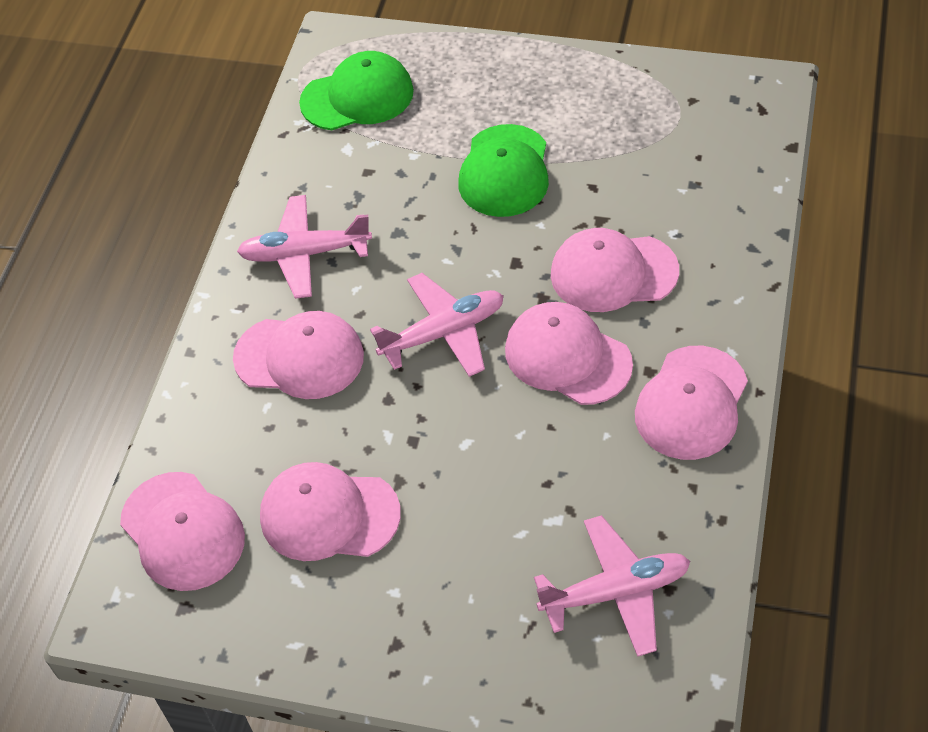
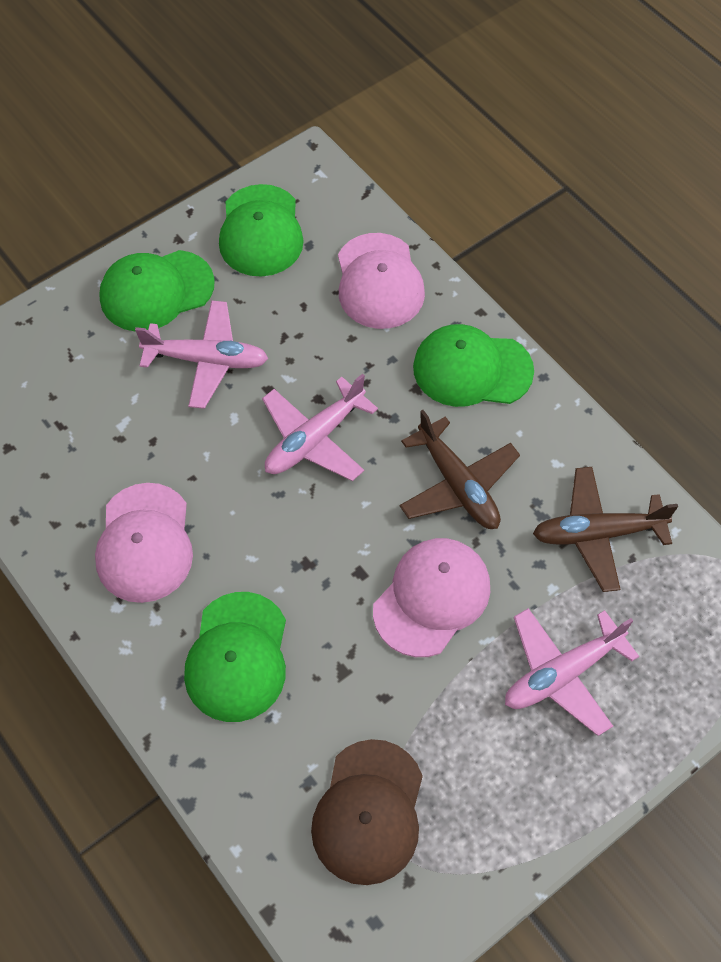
brown cap: none = 0 -> [311,739,423,885] = 1
brown plane: none = 0 -> [399,410,520,529] [533,467,678,592] = 2
green cap: [299,51,414,130] [458,124,549,217] = 2 -> [99,250,215,332] [184,592,286,722] [219,184,304,277] [413,324,534,407] = 4
pink cap: [120,472,245,591] [233,311,364,399] [260,462,401,561] [505,302,633,405] [551,228,679,312] [635,346,748,460] = 6 -> [95,483,193,603] [338,233,425,329] [373,538,490,657] = 3

